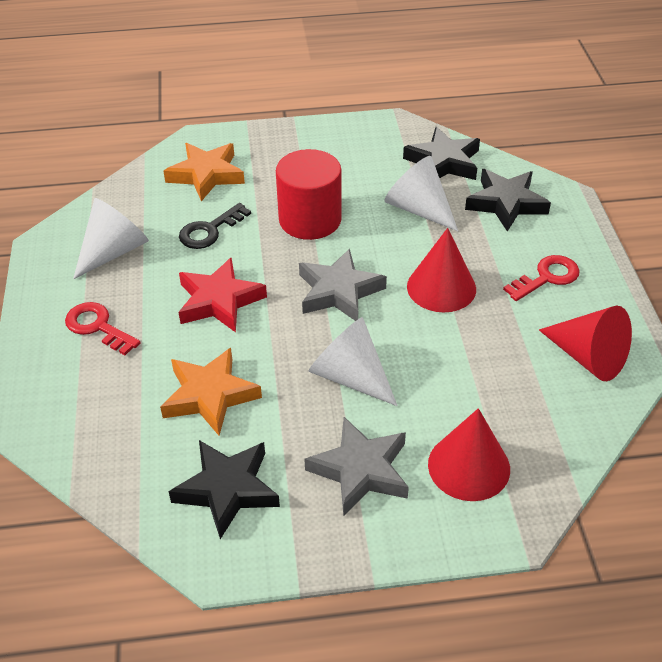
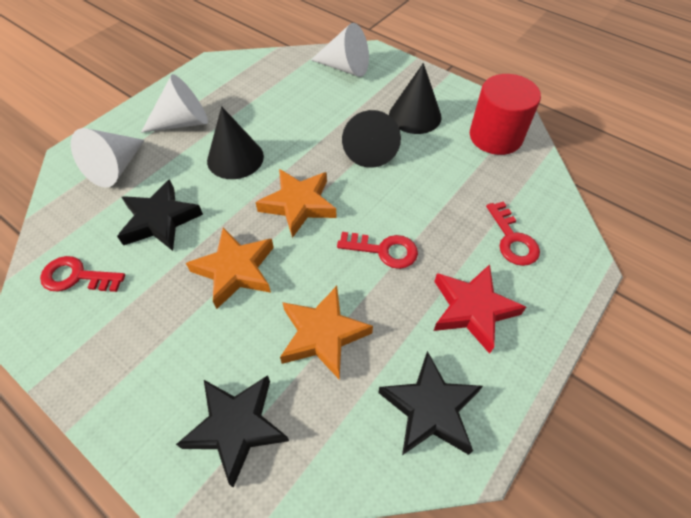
black cone: none = 0 -> [207,106,264,179] [342,110,401,168] [389,63,442,134] = 3
black key: [179,203,251,249] = 1 -> none = 0
grey star: [299,248,387,321] [304,417,409,516] = 2 -> none = 0
orange star: [160,348,262,436] [164,143,245,201] = 2 -> [186,227,274,309] [255,169,337,238] [280,286,373,380] = 3
red cone: [407,228,476,312] [428,408,510,501] [539,306,632,381] = 3 -> none = 0
red key: [65,302,141,355] [503,255,579,301] = 2 -> [40,256,125,292] [337,232,418,269] [486,201,540,266] = 3

